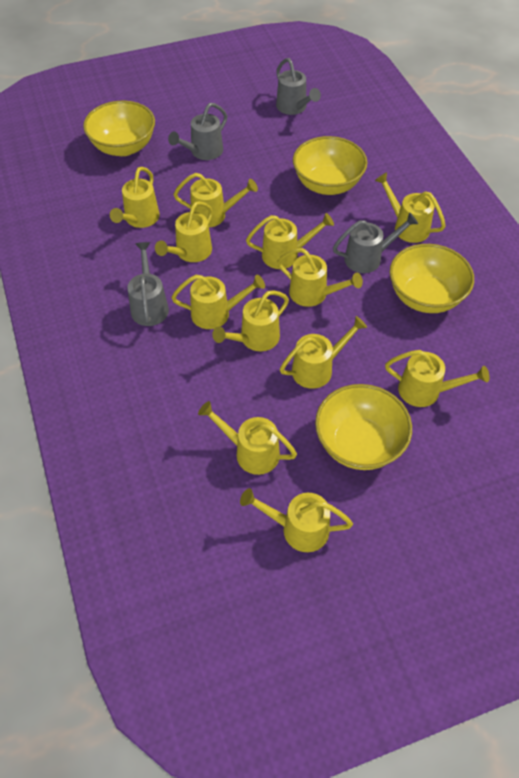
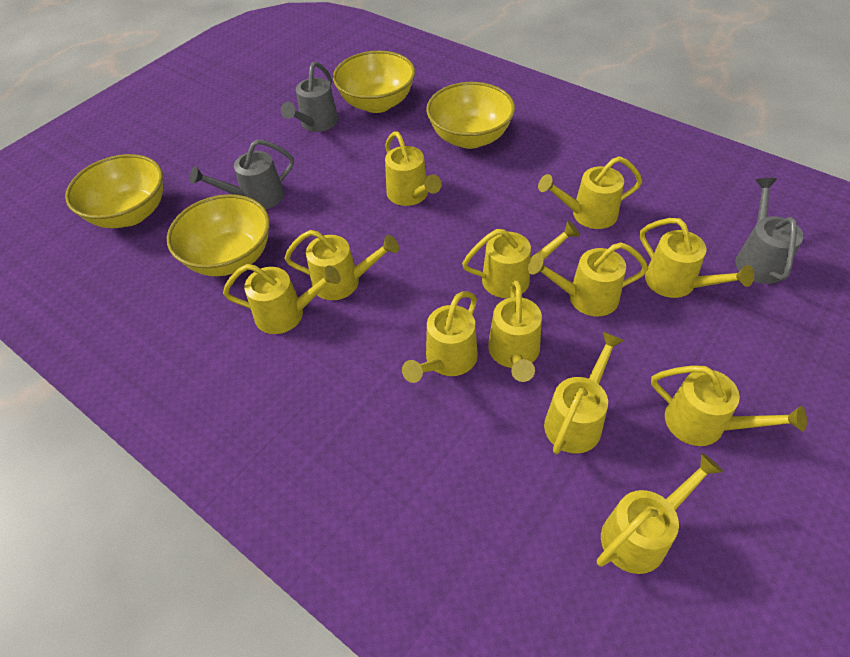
grey watering can: [127,242,169,326] [168,103,227,160] [276,58,321,115] [333,212,418,273] = 4 -> [190,139,294,209] [281,62,338,132] [735,178,803,284] = 3

